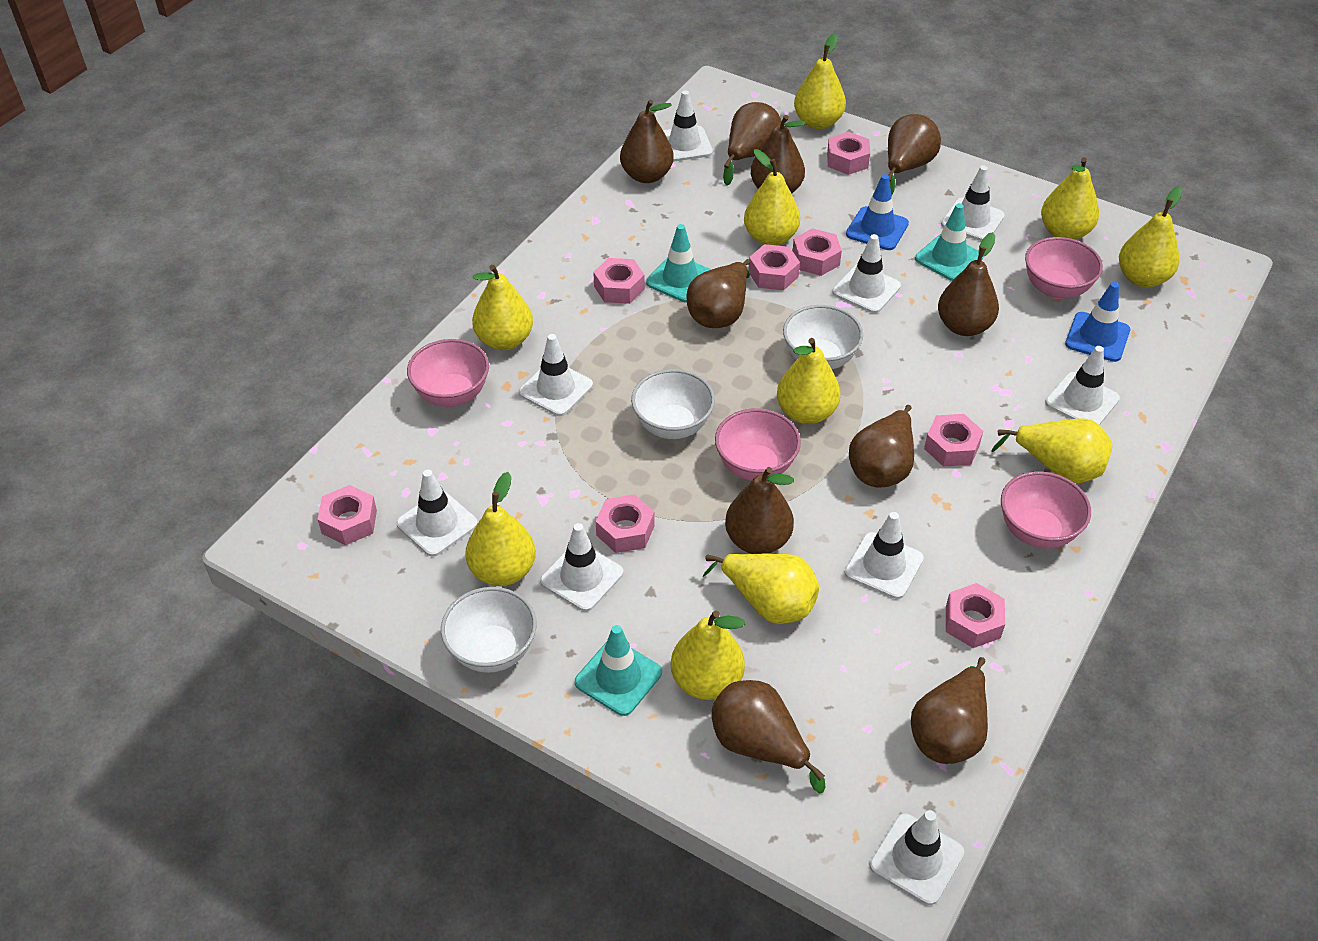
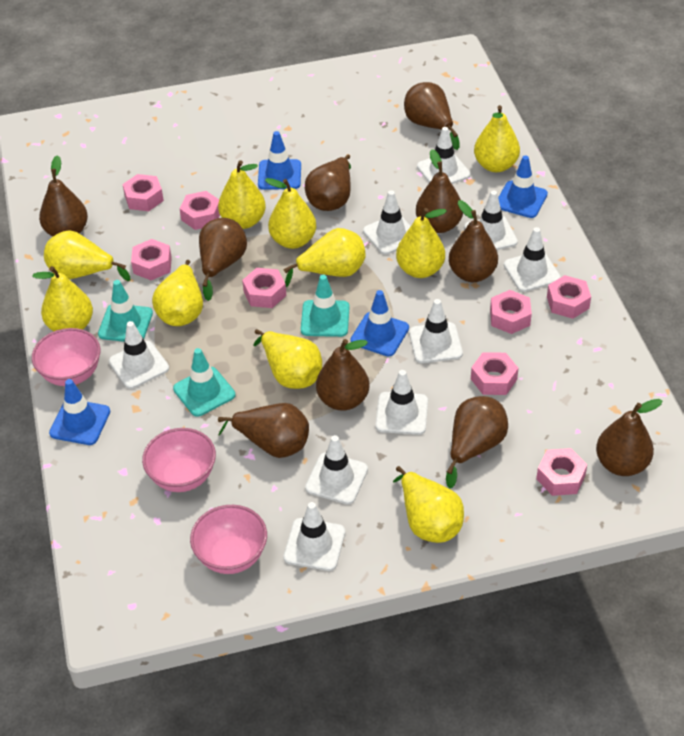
blue traffic cone: [846,174,909,250] [1065,282,1130,362] = 2 -> [49,379,110,445] [258,131,301,190] [351,290,409,357] [498,155,548,218] = 4
pink bowl: [407,339,489,407] [715,408,801,481] [1001,471,1091,548] [1025,237,1103,299] = 4 -> [32,328,100,386] [142,428,216,492] [190,505,267,574] = 3
white bowl: [441,587,537,673] [631,369,715,439] [783,305,863,369] = 3 -> none = 0

